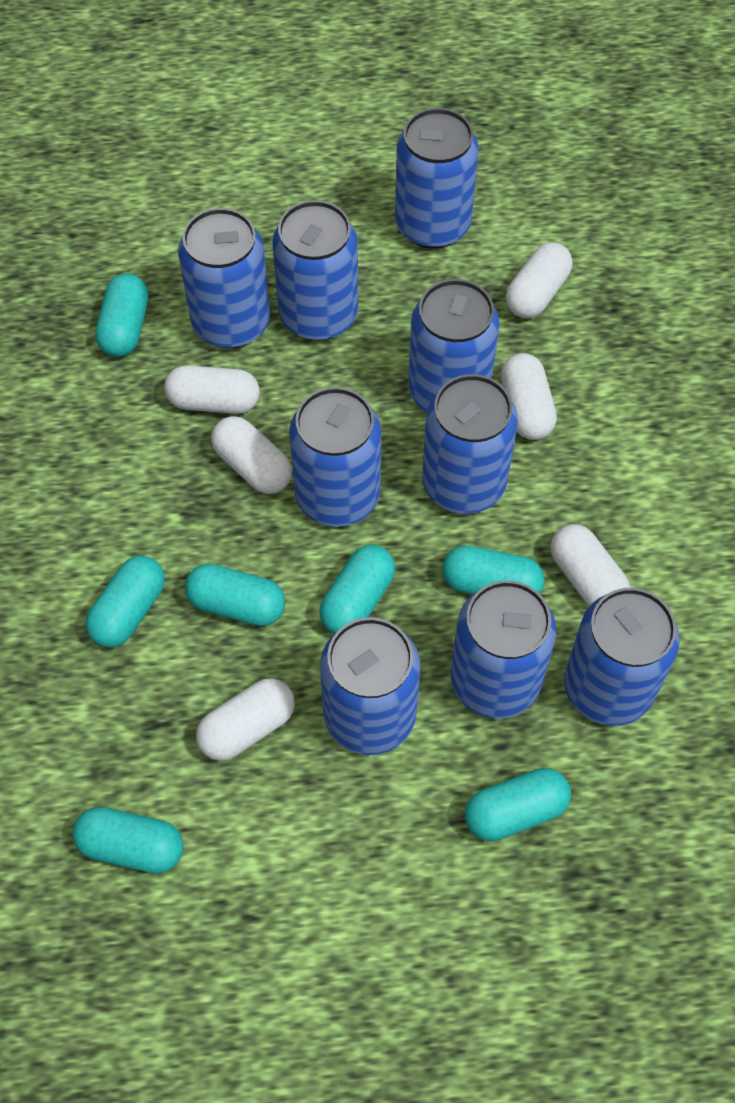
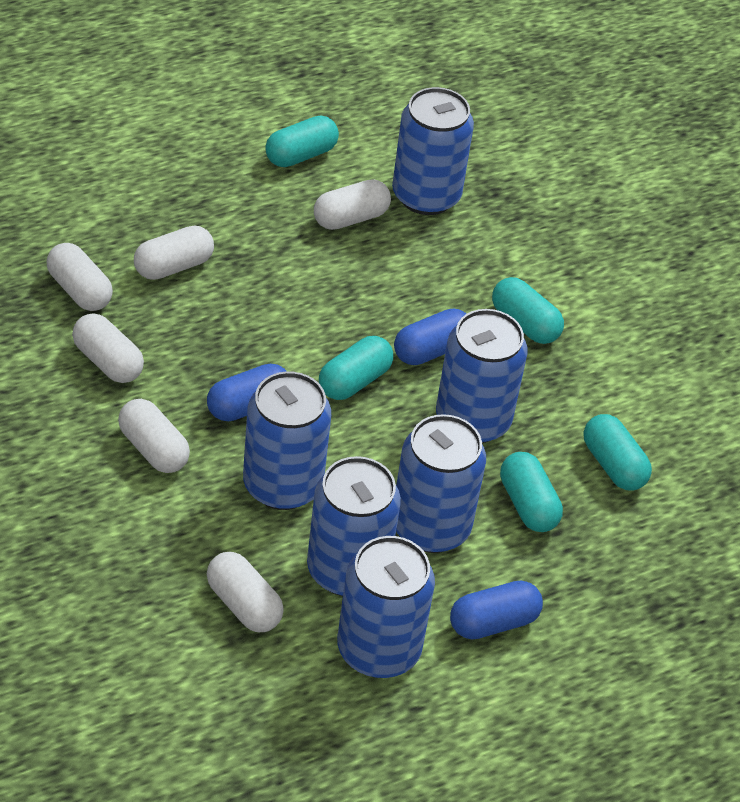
blue can: [178,208,270,348] [272,200,358,341] [289,387,381,527] [320,617,421,755] [395,108,479,248] [408,279,500,412] [422,374,518,514] [451,580,556,718] [564,588,680,726] = 9 -> [243,371,331,510] [307,456,401,596] [337,536,435,678] [392,87,474,215] [396,414,486,553] [436,309,528,443] = 6
blue capsule: none = 0 -> [207,364,286,421] [394,309,466,365] [450,581,543,639] = 3
turquoise capsule: [73,807,184,874] [86,556,165,648] [95,274,148,357] [185,564,285,626] [319,545,395,634] [442,546,544,594] [465,768,571,841] = 7 -> [265,115,339,167] [319,336,393,400] [492,277,564,344] [500,452,563,532] [583,414,652,490] = 5

